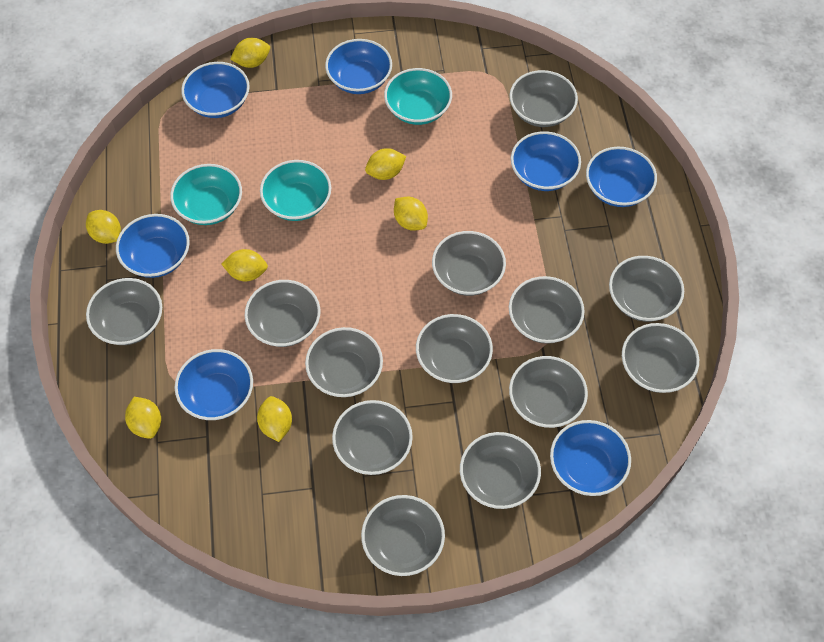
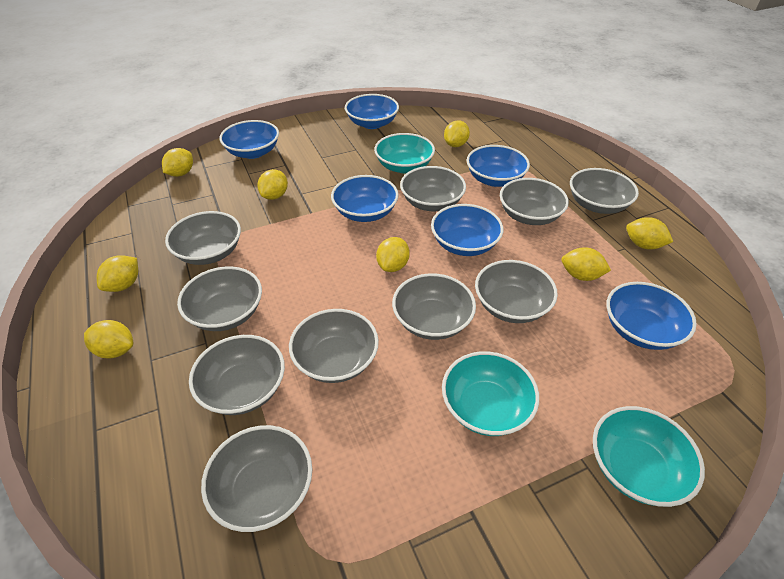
blue bowl: [116,214,190,278] [175,349,253,420] [181,62,250,118] [325,39,392,94] [511,131,581,191] [550,420,631,496] [586,147,657,207] = 7 -> [220,120,279,159] [331,175,399,222] [345,94,399,129] [431,204,504,256] [467,145,530,187] [607,282,697,350] = 6
grey bowl: [86,278,162,345] [245,280,321,347] [305,327,383,397] [332,400,413,475] [361,495,445,576] [416,314,493,383] [432,231,506,296] [460,432,541,509] [509,70,578,127] [509,276,585,344] [509,356,588,428] [609,256,684,322] [622,323,699,393] = 13 -> [165,211,241,265] [177,266,262,331] [189,335,285,415] [201,425,312,532] [289,309,379,383] [392,273,476,340] [400,166,466,211] [475,260,558,323] [500,178,569,225] [570,168,639,214] = 10
yellow lemon: [86,210,121,244] [125,397,161,439] [221,249,268,281] [230,38,270,68] [257,396,292,442] [365,148,406,180] [394,197,428,231] = 7 -> [84,320,133,358] [97,255,138,292] [162,148,193,177] [257,169,288,200] [376,237,410,272] [444,120,470,147] [561,247,611,281] [626,217,673,249] = 8

